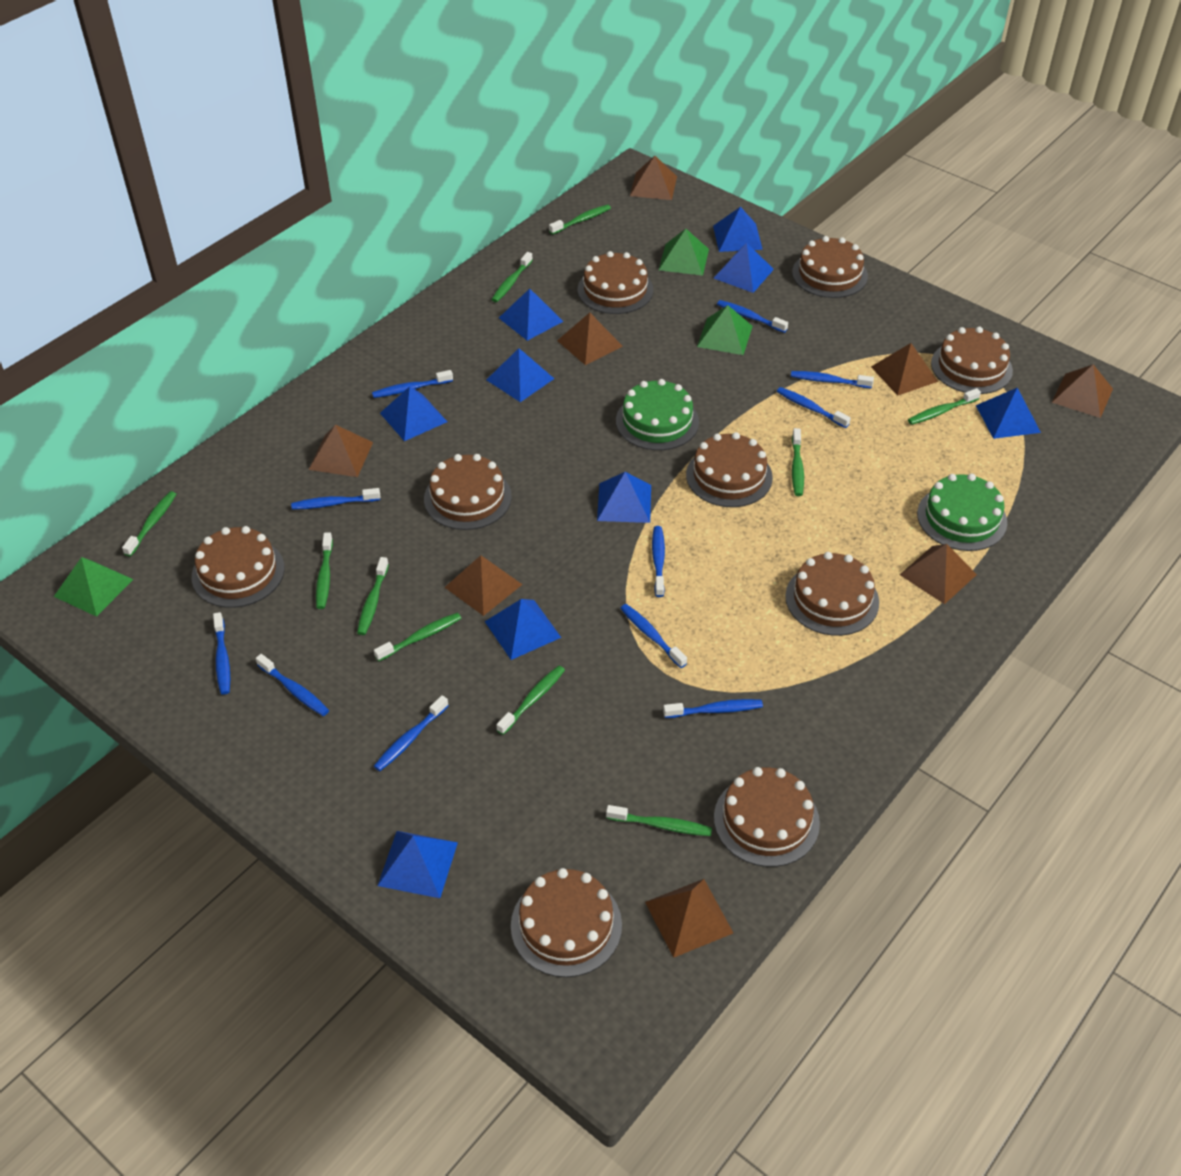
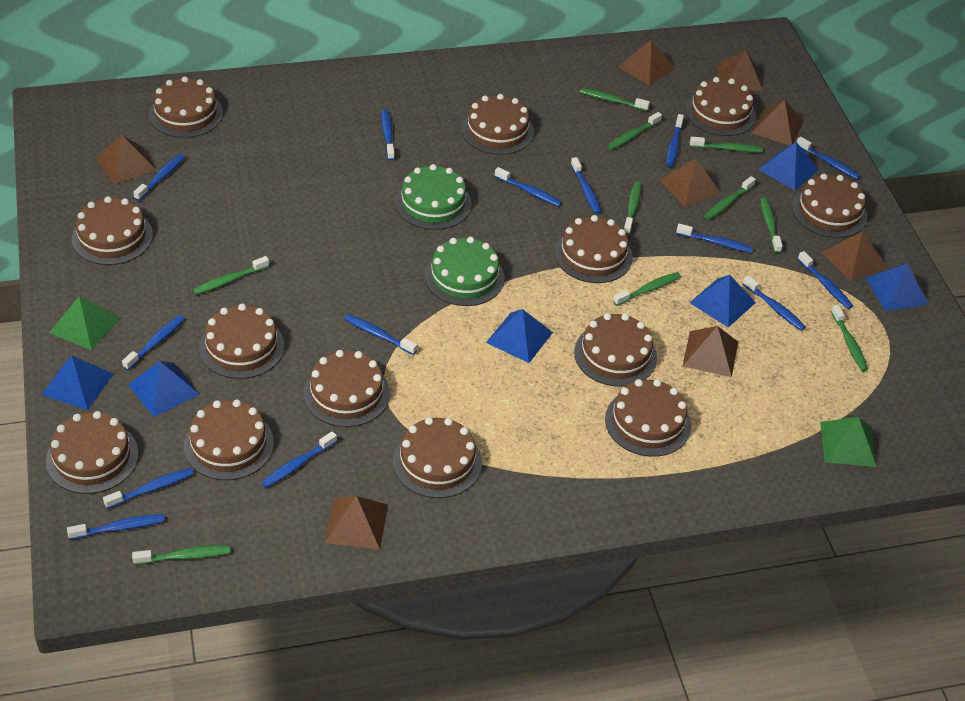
blue pyramid: [378,831,458,898] [380,386,447,441] [485,599,561,660] [487,348,554,402] [499,289,564,341] [597,472,651,523] [713,207,763,252] [714,243,774,293] [976,388,1041,439] = 9 -> [41,355,113,410] [128,361,200,417] [486,309,553,363] [690,275,756,328] [758,142,819,190] [866,264,928,311] = 6
blue toothbrush: [213,612,230,695] [256,654,329,716] [291,488,380,510] [372,370,453,398] [374,695,449,771] [620,604,687,668] [652,526,665,597] [663,699,763,718] [717,300,788,333] [777,387,851,428] [791,371,874,389] = 11 -> [67,514,165,540] [103,468,194,509] [122,315,185,370] [133,154,186,201] [261,431,337,488] [344,314,417,355] [381,110,395,160] [494,167,562,207] [571,157,601,214] [666,114,684,167] [676,223,753,253] [743,275,806,331] [797,136,860,179] [798,251,853,309] = 14
brown cake: [192,526,285,608] [424,454,512,530] [511,868,622,977] [578,251,653,314] [686,432,773,507] [714,767,820,867] [785,552,879,636] [792,236,868,298] [931,327,1013,394] = 9 -> [46,411,139,494] [72,196,153,265] [149,76,223,138] [184,399,274,480] [199,304,284,379] [303,350,390,427] [393,417,482,498] [462,94,534,155] [554,215,633,283] [574,313,657,387] [605,379,691,457] [686,77,756,136] [792,174,867,238] = 13
green pyramid: [54,557,133,617] [659,229,709,276] [697,305,753,355] = 3 -> [49,296,120,350] [820,417,877,467] = 2

